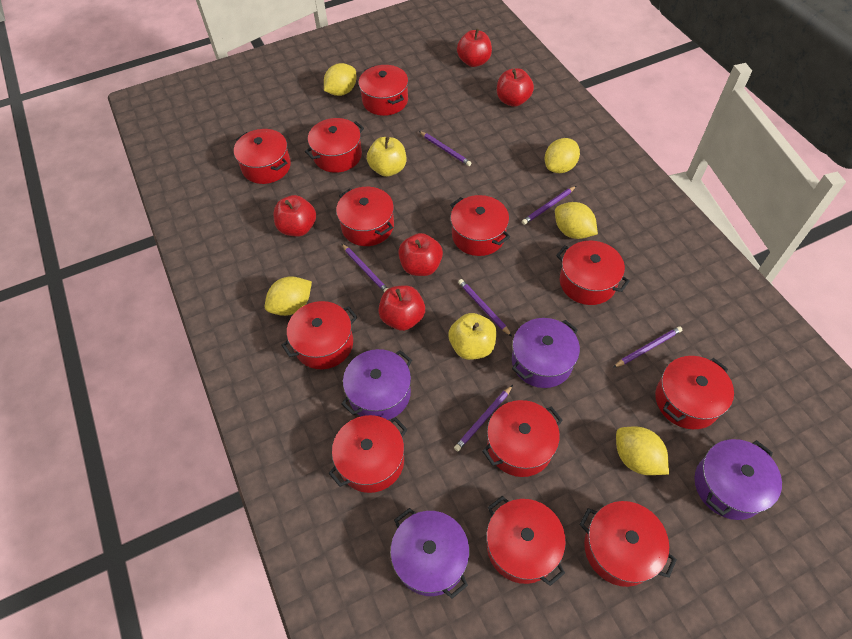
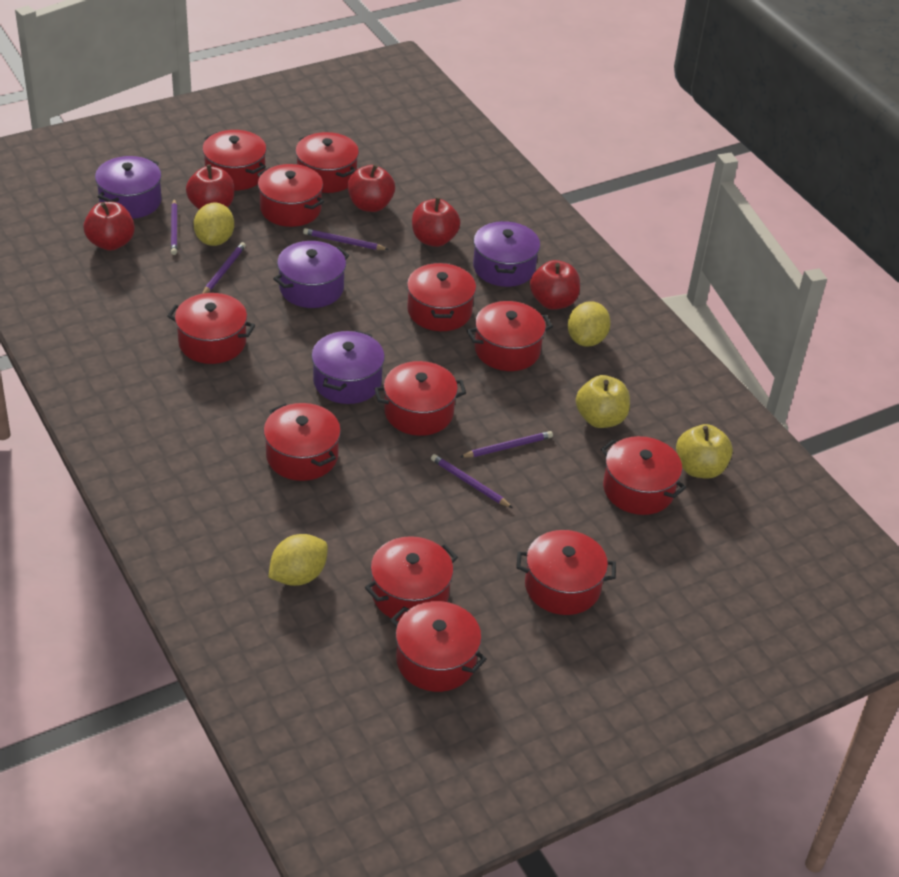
purple pencil: [341,243,388,292] [419,131,472,166] [454,385,513,451] [458,279,512,336] [522,186,576,225] [613,326,682,368] = 6 -> [171,198,177,255] [202,242,246,294] [303,228,389,250] [431,454,513,508] [460,431,553,458] = 5
yellow lemon: [265,276,312,316] [324,63,356,96] [545,138,580,173] [555,202,598,239] [616,427,669,475] = 5 -> [194,203,234,246] [268,534,328,586] [568,301,611,347] = 3

